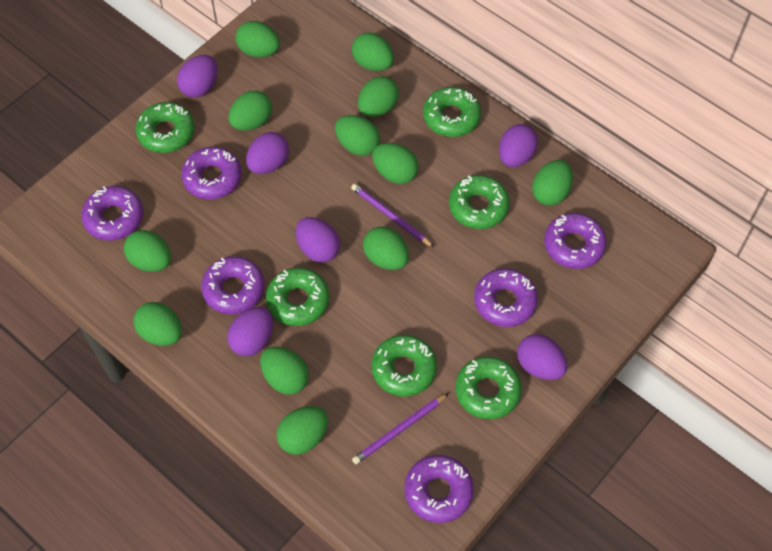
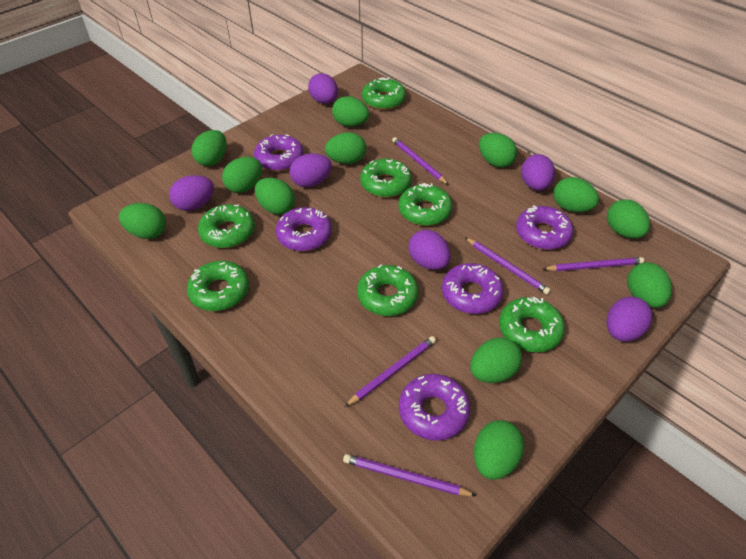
green donut: [135,102,195,153] [266,267,329,326] [371,335,437,397] [423,87,481,137] [449,175,510,229] [455,356,522,419] = 6 -> [187,261,249,311] [198,204,255,248] [357,265,418,316] [360,159,412,197] [362,77,406,110] [398,183,452,226] [499,297,565,353] = 7
purple donut: [81,186,143,241] [181,147,242,200] [201,256,265,314] [404,455,474,523] [474,268,538,327] [544,213,607,269] = 6 -> [254,134,304,171] [276,207,332,251] [399,374,470,441] [442,263,504,314] [516,205,573,250] = 5
purple pencil: [351,184,434,247] [352,393,449,464] = 2 -> [343,454,477,496] [345,336,436,407] [392,137,449,185] [465,237,551,295] [543,257,645,271] = 5

